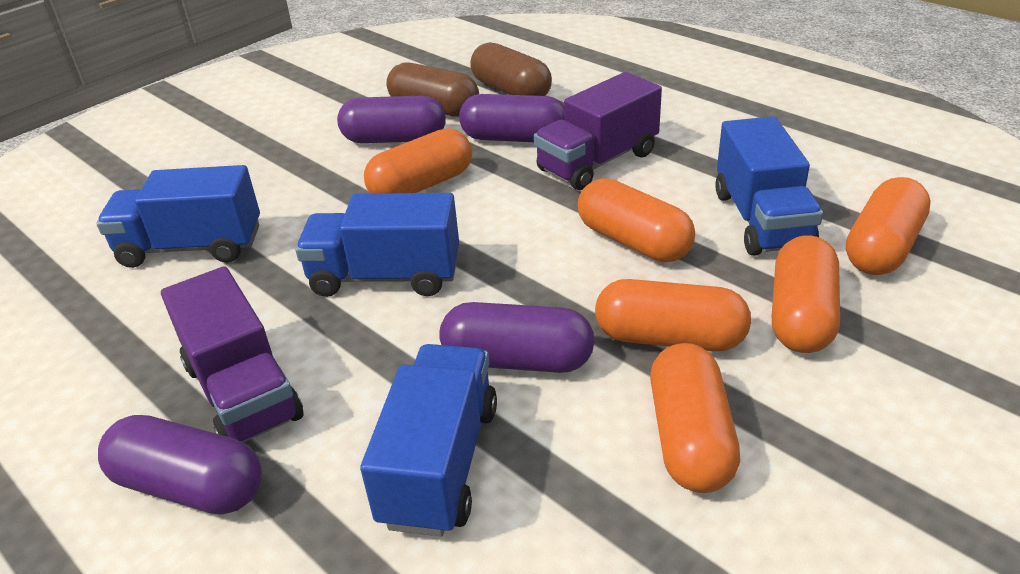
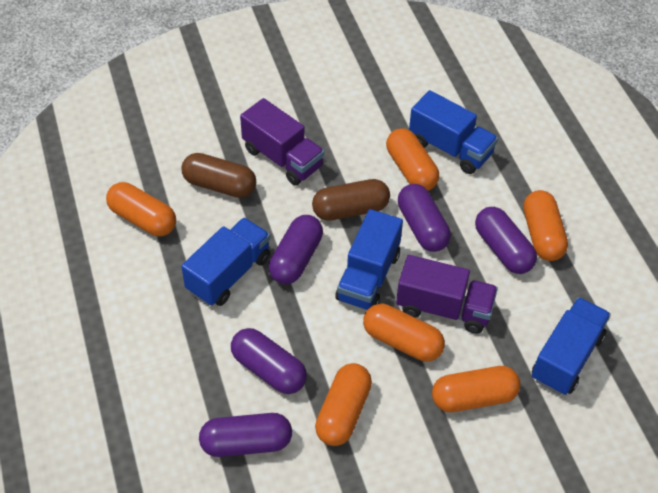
purple capsule: [98,415,262,515] [337,96,446,143] [439,302,594,373] [459,94,564,142] = 4 -> [199,413,292,457] [231,328,307,394] [269,215,323,284] [398,184,451,252] [475,207,537,274] = 5

